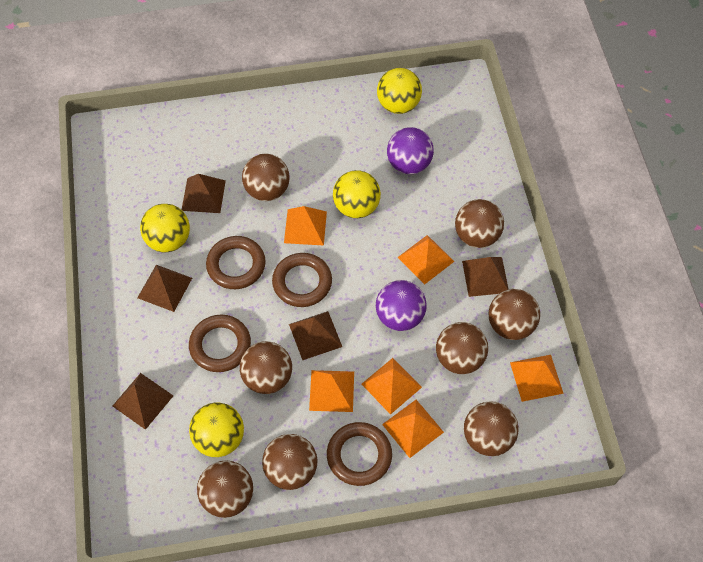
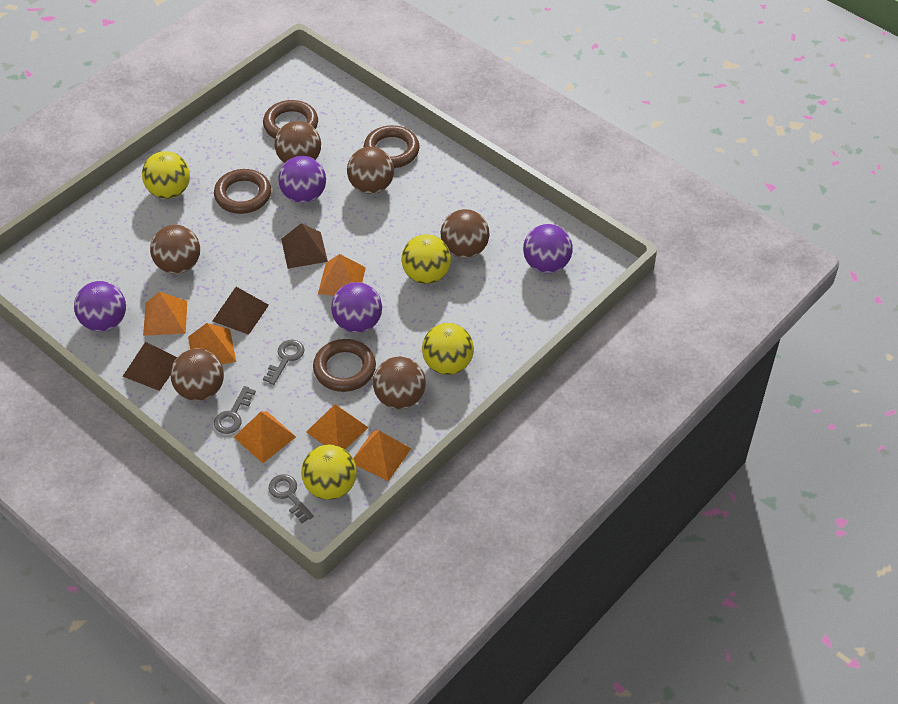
brown ball: [197,461,253,518] [240,341,292,394] [242,154,290,201] [262,434,318,490] [436,322,488,374] [455,199,504,248] [464,401,519,456] [489,289,540,340] = 8 -> [150,225,200,274] [171,348,224,401] [275,121,321,163] [347,147,394,194] [373,356,426,409] [441,209,490,258] = 6
brown pyramid: [113,373,173,430] [137,265,192,312] [182,174,226,213] [289,311,342,360] [462,257,508,297] = 5 -> [122,342,177,391] [213,287,269,335] [281,223,328,269] = 3
grey key: none = 0 -> [214,386,256,434] [263,340,304,385] [269,474,314,523] = 3
purple ball: [376,280,427,331] [387,127,434,174] = 2 -> [74,281,126,332] [278,156,326,203] [331,282,382,333] [523,224,573,273] = 4

